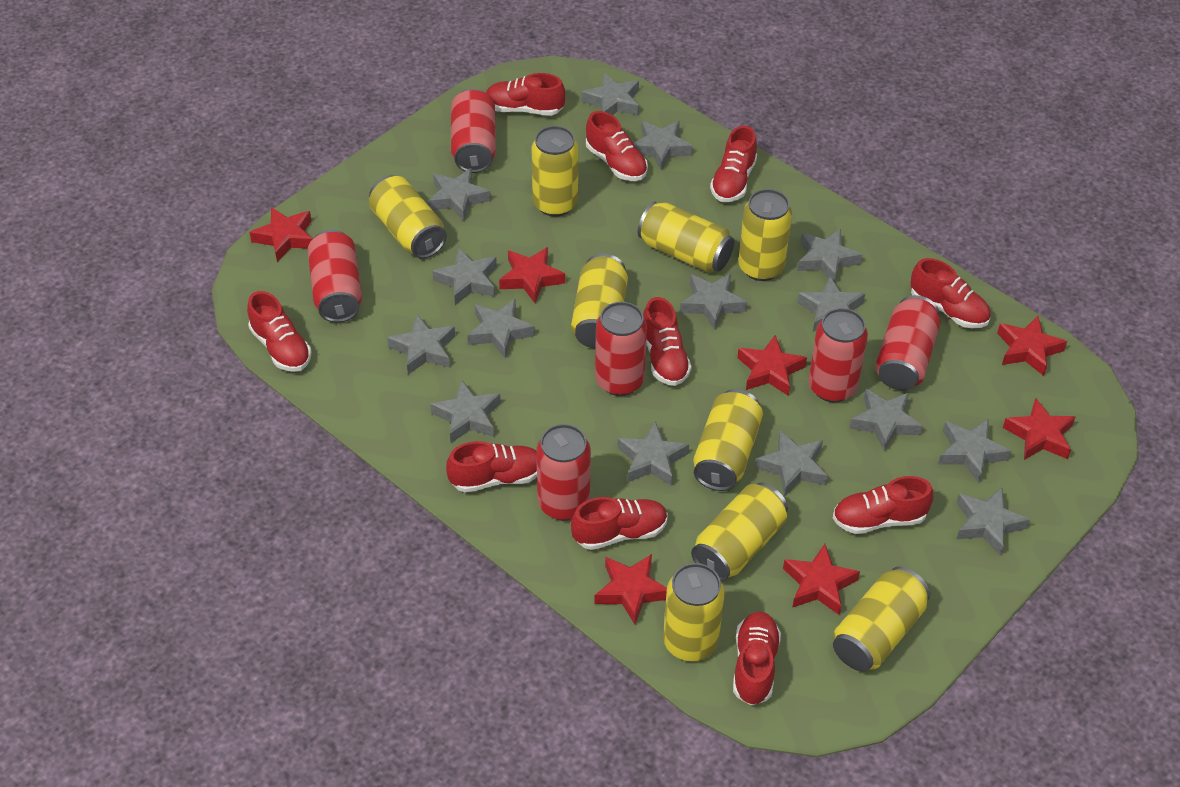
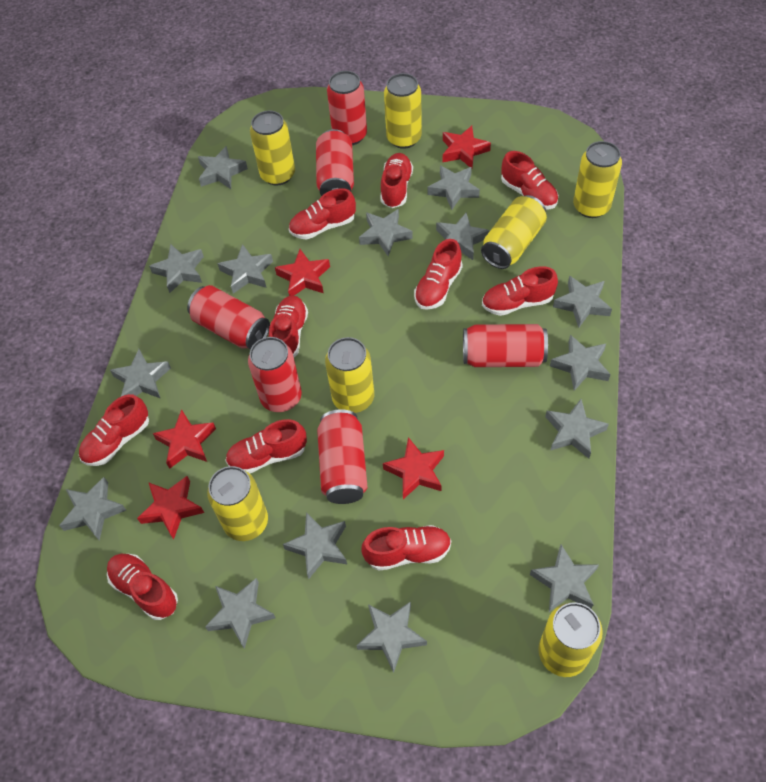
red star: [249,207,313,262] [499,247,565,303] [594,554,667,624] [737,335,807,396] [783,544,860,615] [997,316,1067,376] [1003,398,1075,460] = 7 -> [137,476,204,539] [153,409,216,469] [275,249,330,296] [383,437,444,499] [443,126,491,168] = 5
yellow can: [369,175,447,259] [531,126,578,217] [571,254,628,348] [638,202,734,273] [663,563,724,661] [691,483,788,582] [693,389,763,491] [738,189,792,281] [833,567,930,672] = 9 -> [207,466,268,541] [250,111,295,185] [325,337,374,413] [384,73,422,149] [481,195,547,269] [538,602,603,677] [573,141,622,218] = 7

